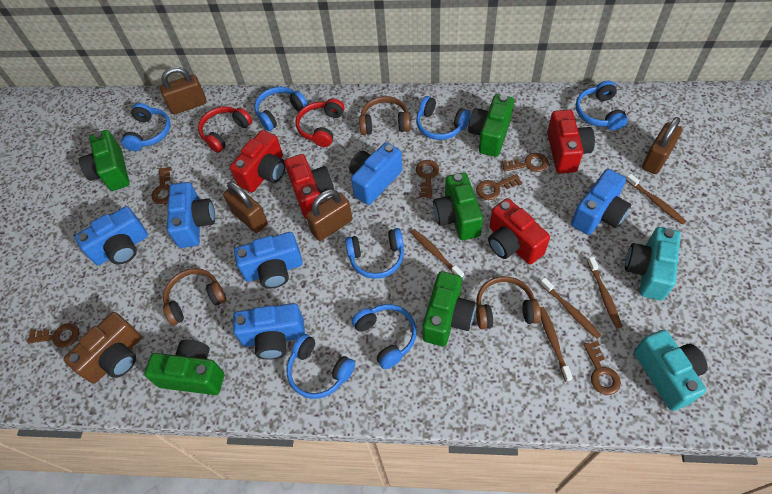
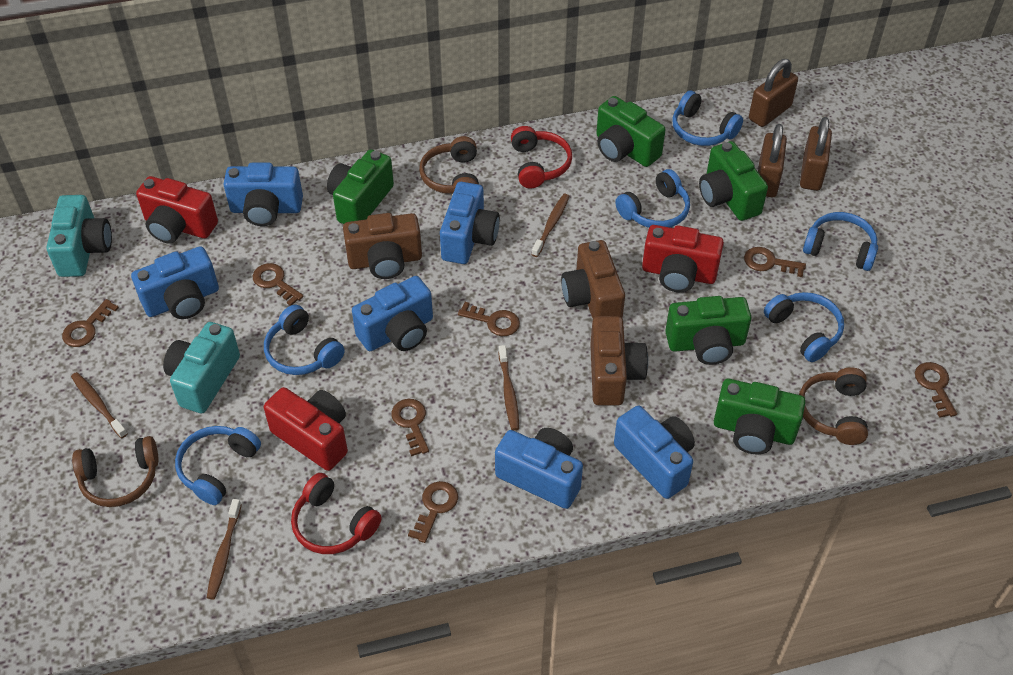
blue headphones: [121,103,171,151] [254,87,308,131] [286,334,355,399] [345,228,404,279] [352,304,417,369] [416,96,471,140] [576,81,628,130] = 7 -> [175,426,261,505] [264,305,345,375] [615,169,690,228] [672,91,743,146] [764,292,844,362] [803,212,878,271] = 6
brown camera: [64,312,142,384] = 1 -> [343,213,422,279] [561,240,625,319] [590,316,648,406] = 3
brown key: [27,323,79,348] [152,167,172,204] [416,160,439,198] [476,174,522,200] [502,153,549,172] [583,341,621,395] = 6 -> [62,299,119,347] [252,263,304,306] [391,399,429,456] [408,481,458,543] [458,302,520,336] [744,247,806,277] [915,362,957,418] = 7
brown padlock: [160,67,207,114] [223,181,268,233] [306,189,353,241] [642,117,682,174] = 4 -> [749,59,798,127] [758,124,787,197] [800,117,832,191] = 3
brown toothbrush: [411,229,464,278] [540,278,601,339] [540,307,573,382] [587,257,622,329] [626,174,686,225] = 5 -> [71,372,128,438] [207,499,242,599] [498,345,519,431] [531,194,570,257] = 4
red camera: [230,130,286,192] [284,154,334,219] [488,198,550,265] [547,110,595,173] = 4 -> [136,176,218,243] [264,387,348,471] [642,225,724,292] = 3

